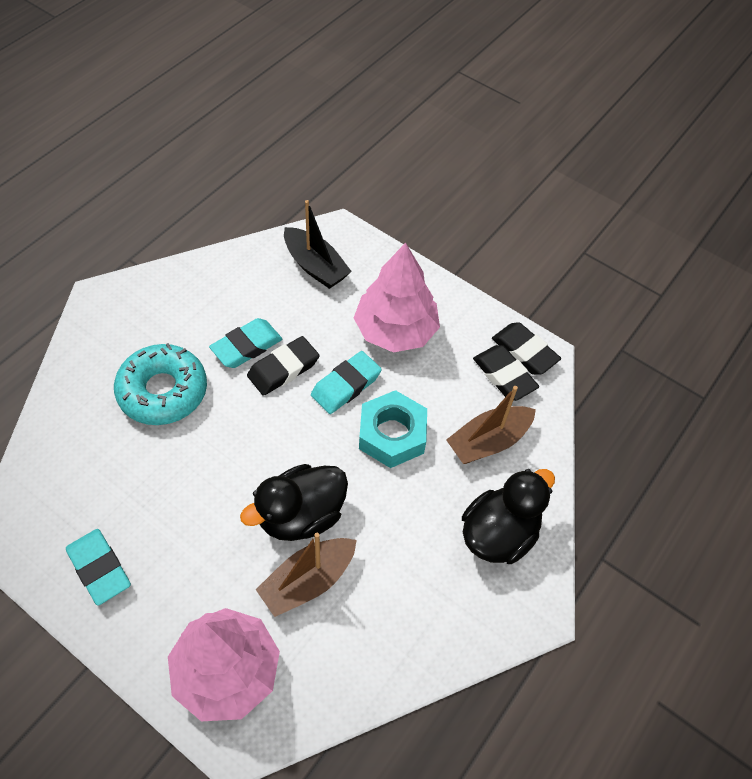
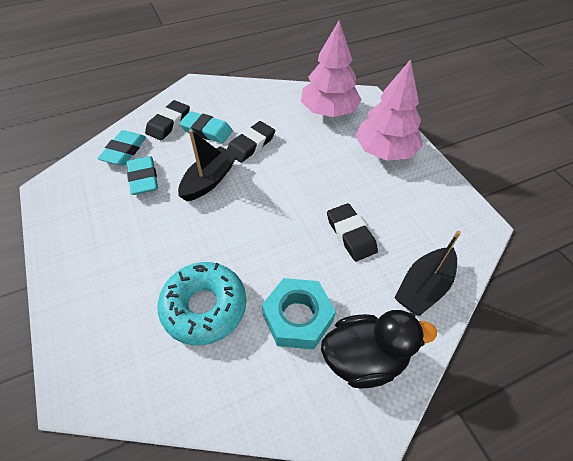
black boat: [284,200,352,289] = 1 -> [178,129,237,202] [395,231,461,316] = 2
black duck: [240,464,348,541] [462,469,555,564] = 2 -> [321,310,437,389] = 1
brown boat: [255,533,357,617] [446,386,536,464] = 2 -> none = 0

